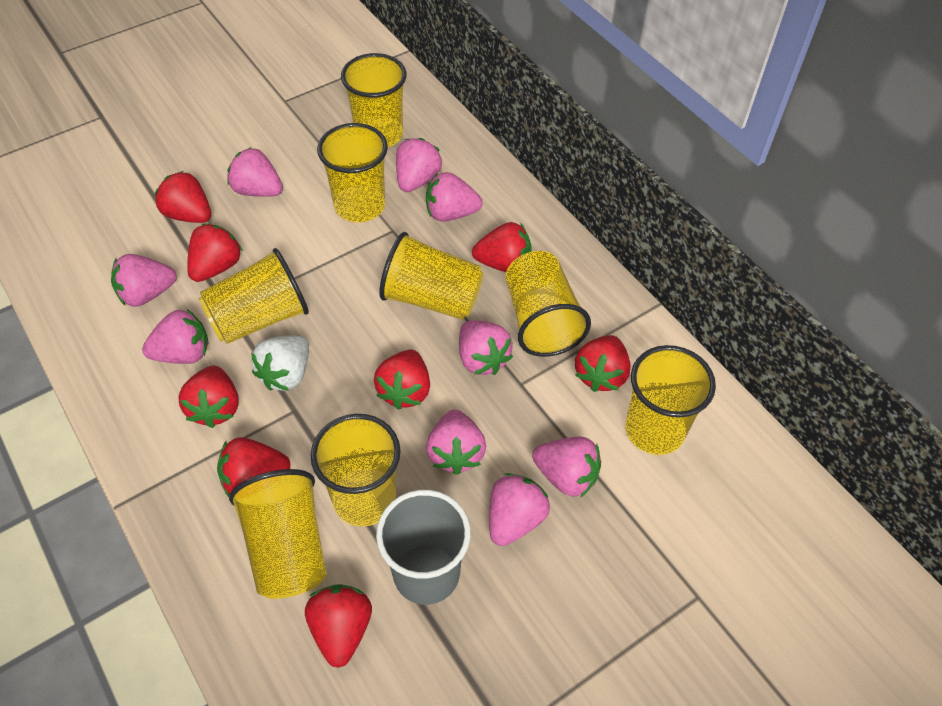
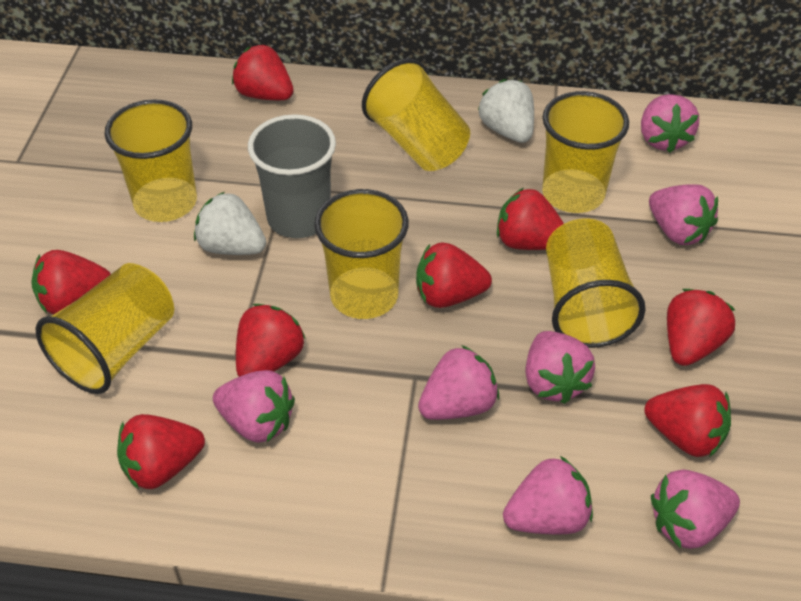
pink strawberry: [111,254,177,307] [142,309,209,364] [227,147,283,197] [396,138,442,192] [426,172,483,222] [426,410,486,475] [459,321,513,375] [489,473,550,546] [532,437,601,497] = 9 -> [213,370,295,443] [418,345,499,420] [503,456,593,534] [525,331,595,404] [641,94,699,153] [649,184,718,245] [651,469,740,549] = 7
white strawberry: [251,335,309,391] = 1 -> [194,192,266,255] [478,79,534,143] = 2
yellow cup: [198,248,309,344] [229,469,327,599] [311,414,401,526] [317,123,388,223] [341,53,406,147] [379,232,483,320] [506,251,591,357] [625,345,716,455] = 8 -> [36,263,174,394] [105,99,197,222] [314,189,409,319] [362,59,470,171] [542,91,629,213] [546,218,646,348] = 6

